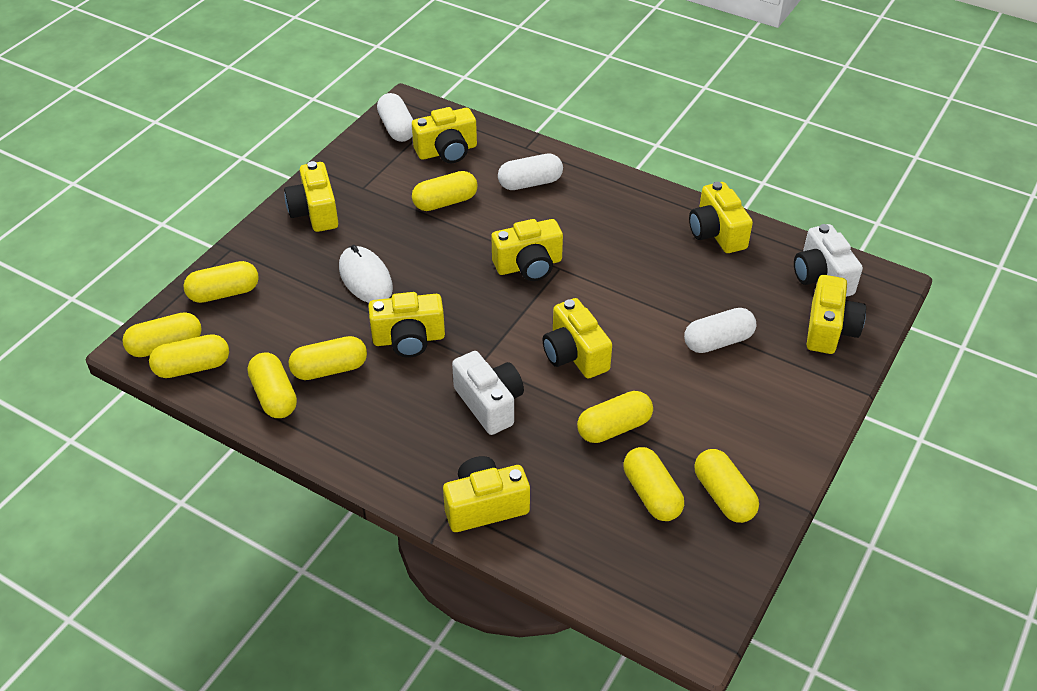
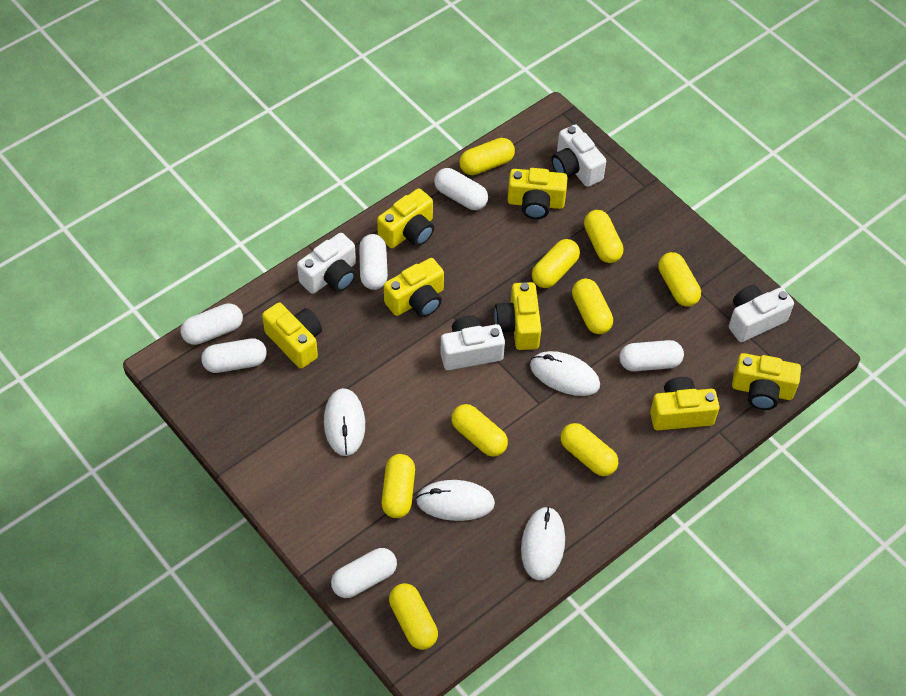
white camera: [452,351,524,435] [794,224,863,297] = 2 -> [297,233,356,294] [440,315,505,370] [551,124,606,187] [729,285,794,342] = 4
white capsule: [377,93,413,142] [498,154,563,190] [684,308,756,353] = 3 -> [181,303,243,345] [201,338,267,373] [331,548,397,598] [359,234,388,290] [434,168,488,210] [619,340,684,371] = 6
white mouse: [339,245,393,303] = 1 -> [324,388,365,456] [416,480,495,521] [521,507,565,580] [530,351,600,396] = 4
yellow camera: [284,161,338,232] [368,292,445,358] [412,107,477,163] [443,456,530,532] [491,219,563,281] [542,298,612,379] [689,182,753,253] [807,275,866,354] = 8 -> [262,302,322,369] [377,188,434,248] [384,258,444,317] [494,282,541,350] [507,168,568,219] [650,377,720,430] [732,353,801,410] = 7

